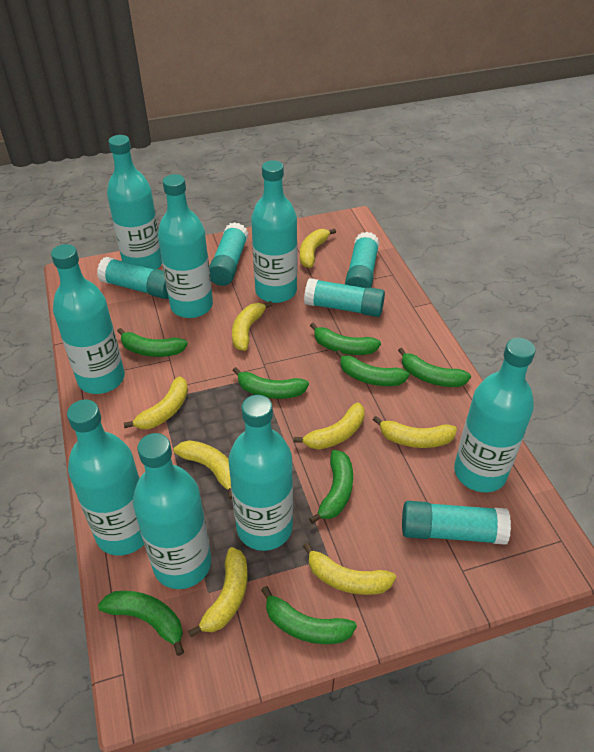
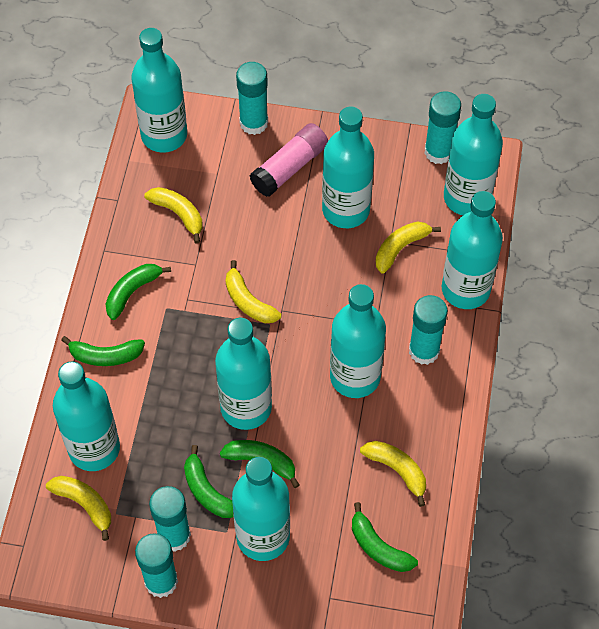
green banana: [98,591,184,656] [117,328,188,357] [232,367,309,399] [261,586,357,644] [309,450,353,524] [310,323,381,355] [336,350,410,386] [398,348,471,387] = 8 -> [61,336,145,366] [106,264,171,320] [184,445,233,518] [220,440,300,488] [352,502,418,572] = 5
pink glue stick: none = 0 -> [250,123,328,197] = 1
yellow banana: [124,376,188,429] [174,440,232,500] [188,547,248,637] [232,301,273,351] [294,402,365,450] [300,228,336,268] [303,542,396,595] [373,416,457,448] = 8 -> [46,476,111,541] [144,187,203,243] [225,260,281,323] [360,441,426,507] [376,222,441,273] = 5

